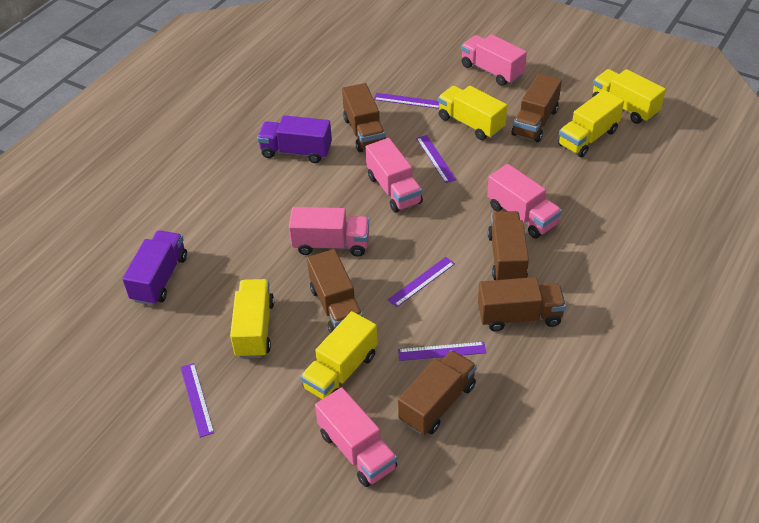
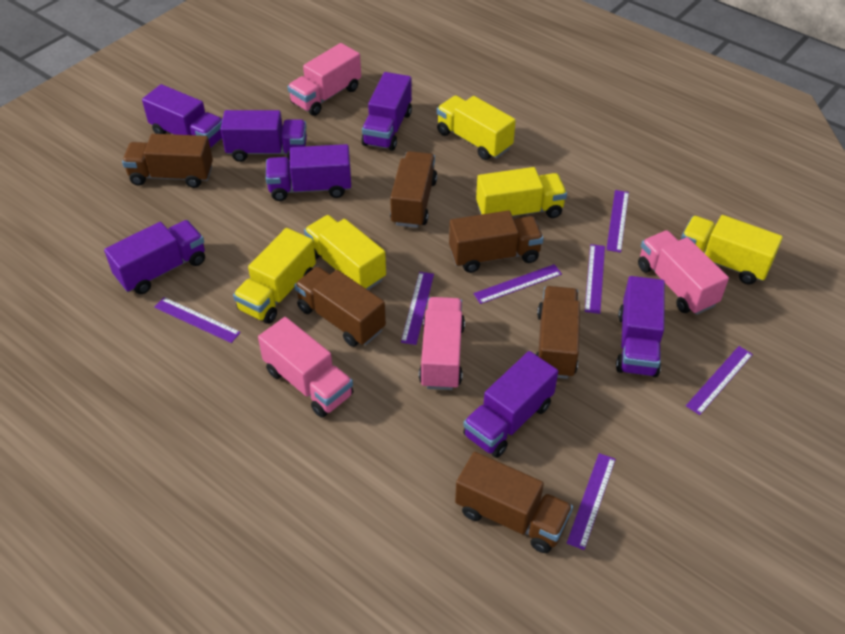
pink truck: [289,207,369,257] [315,387,397,487] [366,138,423,213] [461,34,527,86] [487,164,562,239] = 5 -> [258,317,353,418] [287,43,361,116] [419,297,465,390] [638,230,729,315] = 4
purple ruler: [180,363,214,438] [374,93,439,109] [388,257,455,307] [398,342,486,361] [416,135,456,183] = 5 -> [154,297,241,343] [401,272,434,345] [473,264,562,304] [567,453,616,550] [585,244,605,314] [606,190,629,252] [686,346,753,415] = 7
purple truck: [122,230,187,305] [257,115,332,163] = 2 -> [104,220,205,294] [142,84,222,149] [221,110,307,162] [266,144,351,201] [361,72,412,151] [463,351,558,458] [616,276,665,377] = 7

